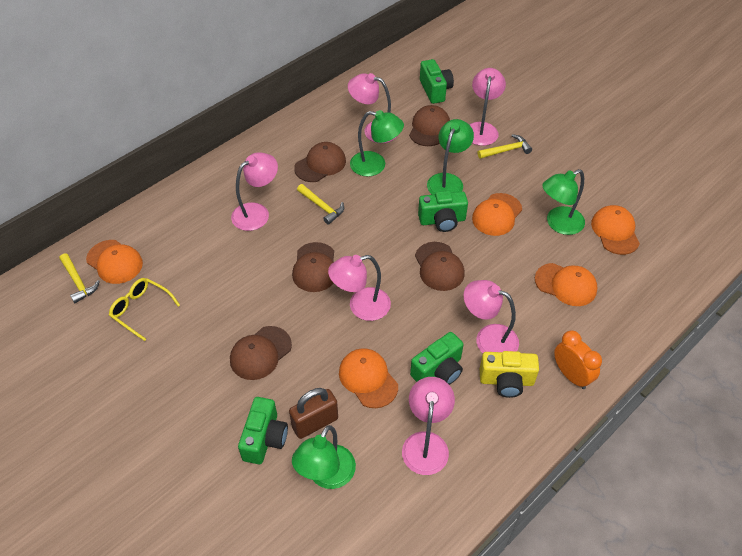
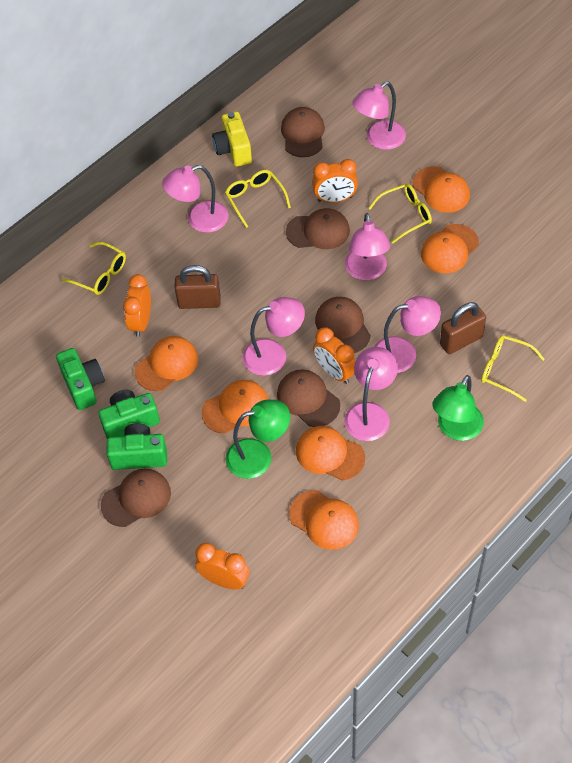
brown padlock: [289,388,338,439] = 1 -> [175,265,221,309] [440,302,486,354] = 2
green camera: [238,397,288,464] [410,332,464,385] [418,191,468,232] [420,59,454,104] = 4 -> [56,348,105,410] [98,390,160,439] [107,423,167,470] = 3
green lamp: [292,425,356,489] [350,110,404,176] [427,119,474,195] [542,169,585,235] = 4 -> [226,400,290,479] [433,375,484,441] = 2
orange cap: [86,240,143,284] [339,348,398,408] [472,193,522,236] [535,263,598,306] [591,205,640,255] = 5 -> [135,336,198,391] [202,380,269,434] [289,490,359,550] [296,426,365,480] [413,166,470,213] [421,224,479,273] = 6
orange clock: [554,331,602,389] = 1 -> [123,274,151,337] [195,543,249,590] [312,159,358,203] [313,327,355,384] = 4
yellow glasses: [109,278,180,341] = 1 -> [61,242,126,295] [225,170,291,228] [368,184,432,243] [481,335,545,402] = 4
yellow hammer: [59,253,100,303] [297,184,344,225] [478,134,532,159] = 3 -> none = 0

